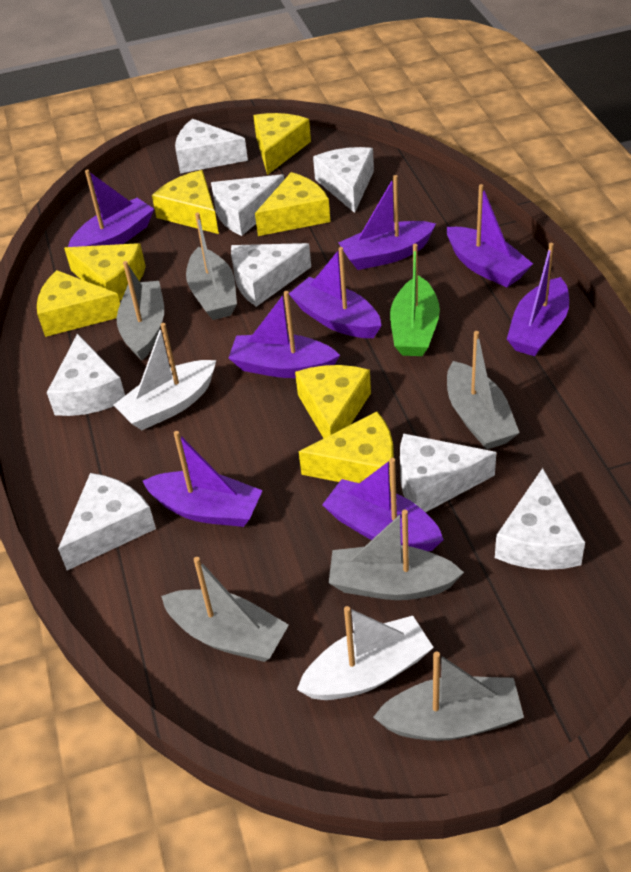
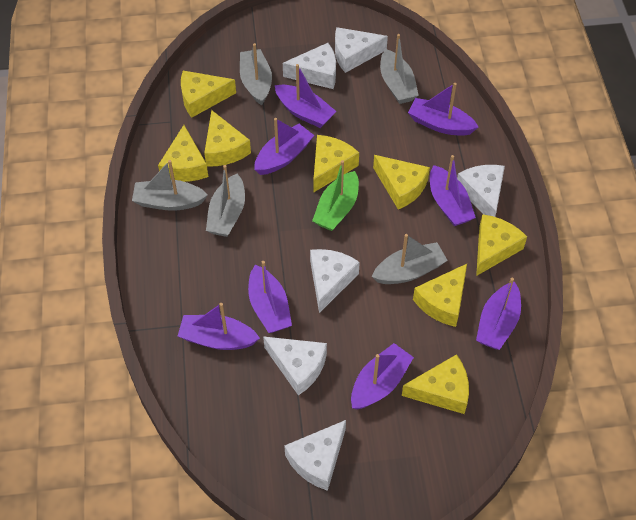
grey boat: [117,261,164,360] [161,557,289,662] [186,212,237,320] [329,510,464,600] [373,652,524,741] [447,331,520,450] = 6 -> [132,160,208,211] [206,165,245,237] [240,43,272,106] [372,234,448,284] [380,34,419,104] = 5
white boat: [114,323,216,430] [297,606,434,700] = 2 -> none = 0
white cheese: [47,333,125,416] [58,473,156,570] [175,119,248,174] [211,174,284,236] [231,243,311,307] [313,147,374,213] [400,433,496,513] [495,468,585,570] = 8 -> [263,336,327,395] [283,43,336,89] [284,420,346,491] [310,249,360,313] [335,27,388,73] [457,165,505,217] = 6
yellow cheese: [37,270,120,337] [64,243,146,301] [152,170,219,234] [253,113,311,175] [255,172,330,236] [295,365,371,438] [299,412,394,492] = 7 -> [158,125,208,182] [181,71,236,118] [204,110,251,166] [313,135,359,192] [373,155,430,210] [402,354,469,414] [413,264,467,327] [476,214,527,276] = 8

